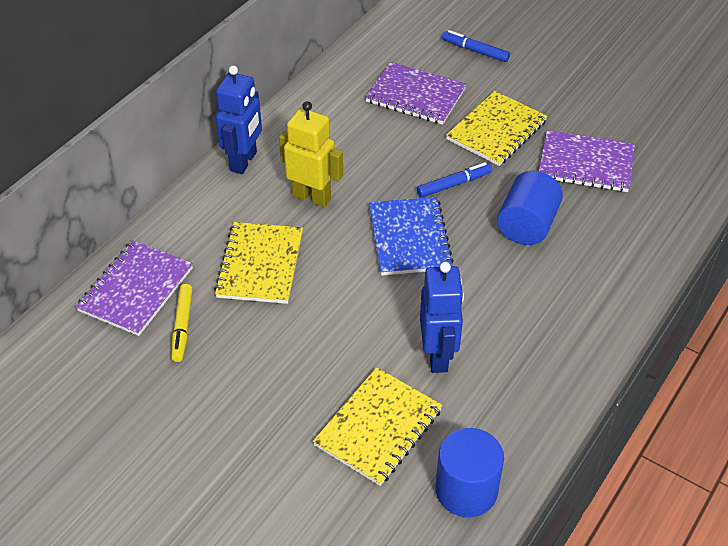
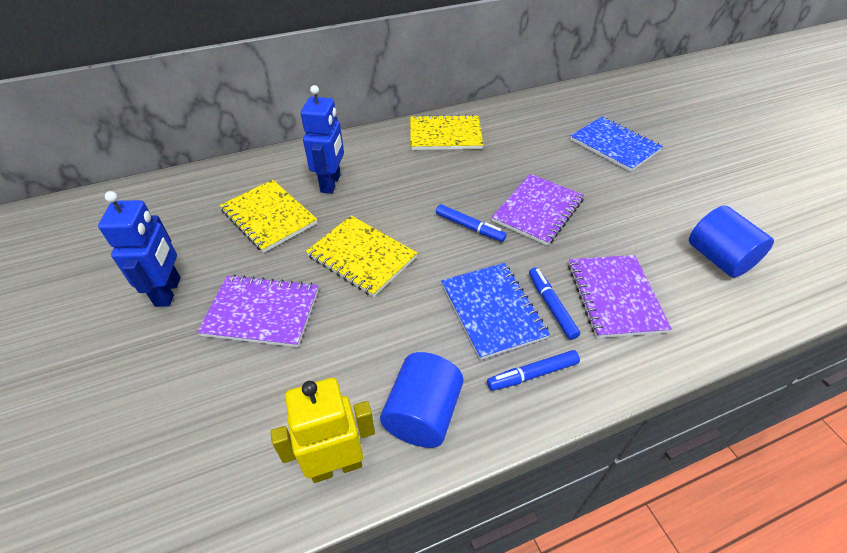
blue marker: [417,162,492,198] [442,30,510,62] = 2 -> [436,204,507,242] [487,350,580,391] [529,267,580,340] = 3
blue notebook: [369,197,454,276] = 1 -> [441,263,550,360] [570,117,663,172] = 2
yellow marker: [171,284,192,362] = 1 -> none = 0

